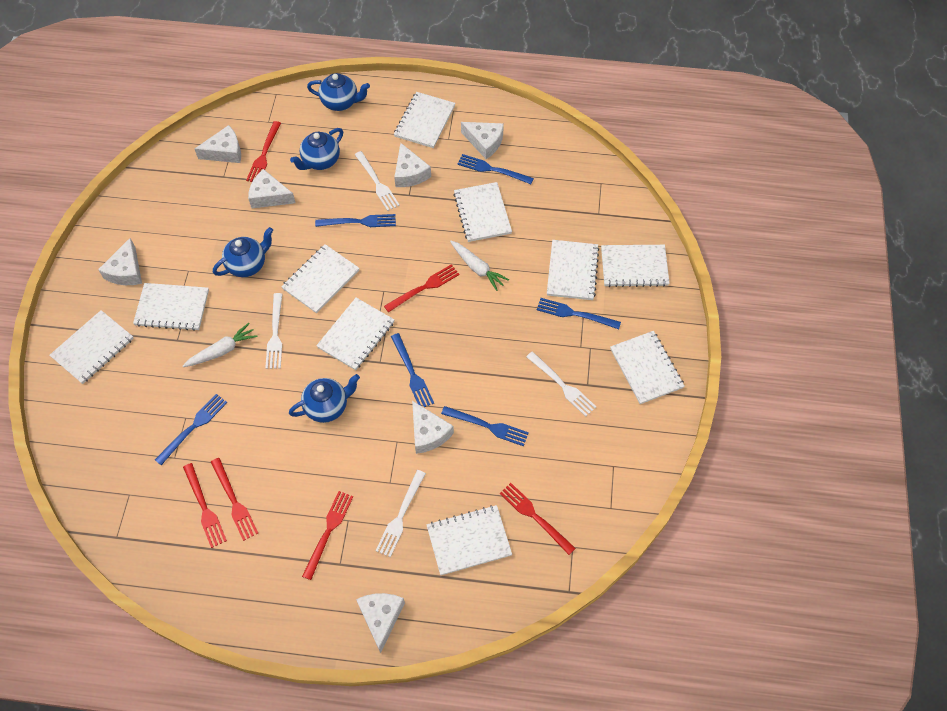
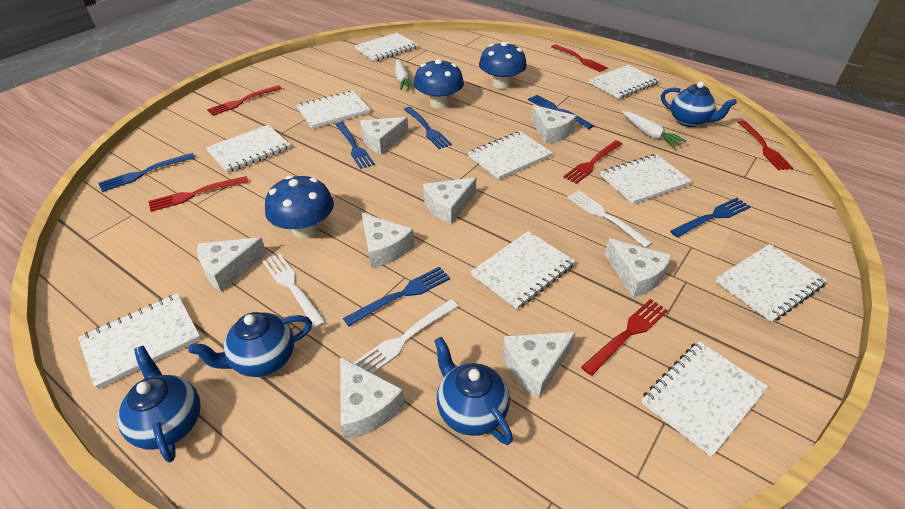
blue mushroom: none = 0 -> [265,175,334,238] [414,59,464,108] [479,41,527,89] = 3
white cheese: [98,238,142,285] [195,125,241,163] [248,169,296,208] [356,593,405,653] [394,143,431,187] [412,401,454,454] [461,122,504,159] = 7 -> [197,237,267,292] [340,357,405,440] [360,117,408,155] [362,213,414,268] [423,178,476,224] [503,332,576,399] [531,105,576,144] [604,238,672,298] = 8
white fork: [265,293,282,369] [355,151,400,211] [376,470,426,557] [526,351,596,416] = 4 -> [263,254,326,328] [354,299,458,373] [567,191,652,248] = 3

